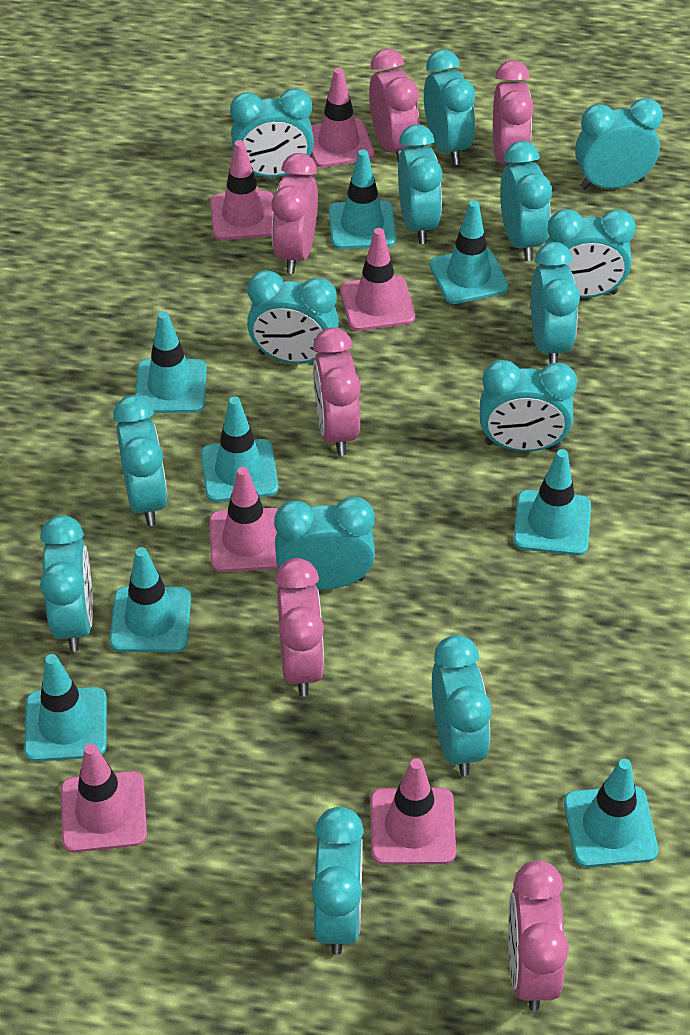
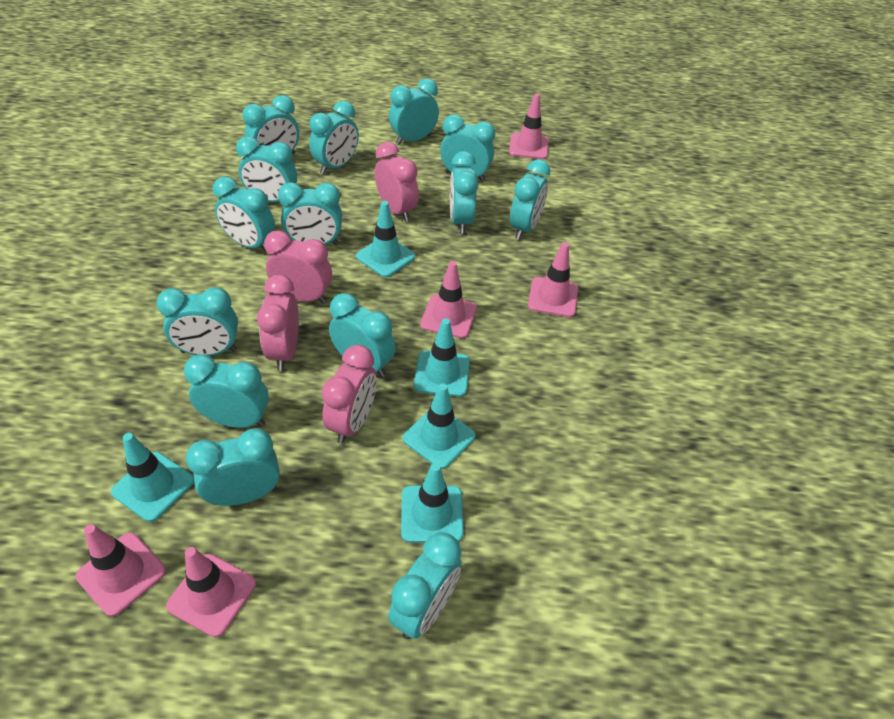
pink clock: [272,153,318,274] [275,558,324,697] [313,327,361,456] [369,49,419,160] [493,60,534,165] [508,861,569,1011] = 6 -> [257,275,299,371] [264,230,332,304] [322,345,377,444] [375,142,419,222] = 4
pink traffic cone: [61,743,147,853] [209,467,278,572] [210,140,273,240] [311,68,374,167] [340,228,415,331] [370,758,456,865] = 6 -> [76,524,166,617] [166,547,256,637] [420,261,477,338] [509,94,548,159] [528,242,579,317] = 5
turquoise traffic cone: [24,654,107,762] [110,547,191,652] [135,311,207,413] [201,396,278,502] [329,149,396,249] [430,200,509,304] [513,449,591,556] [564,759,658,867] = 8 -> [111,433,194,522] [356,201,415,277] [401,463,464,543] [403,383,476,469] [414,318,470,397] = 5

